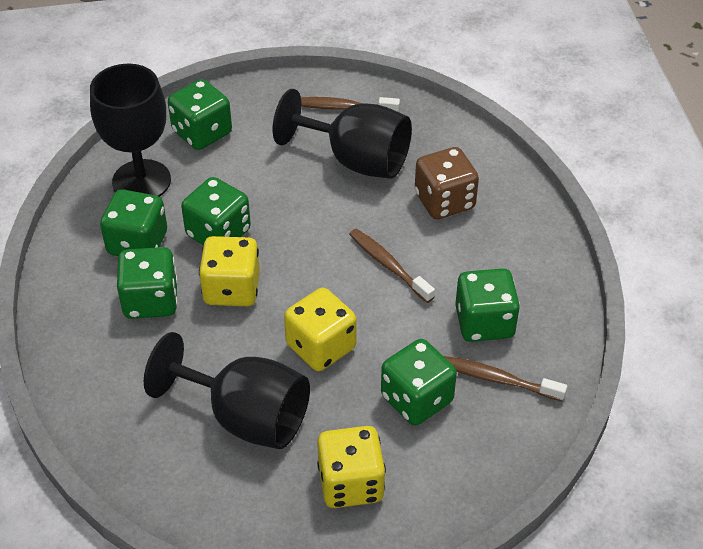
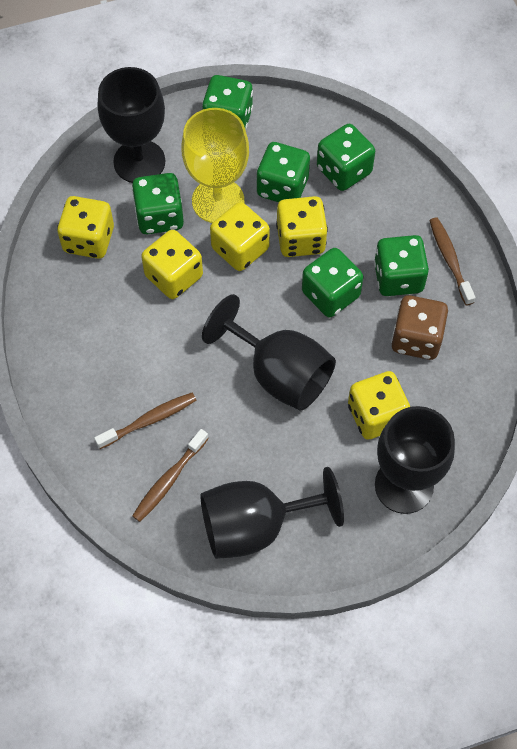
black goblet: [90,63,171,197] [144,332,310,449] [273,89,412,179] = 3 -> [98,67,165,183] [200,467,344,559] [202,294,336,411] [375,406,455,514] = 4
yellow dice: [199,236,260,306] [284,288,357,371] [317,426,386,508] = 3 -> [57,196,114,259] [141,230,203,299] [210,202,270,271] [276,196,328,257] [348,371,410,440] = 5
yellow goblet: none = 0 -> [181,108,249,223] = 1

